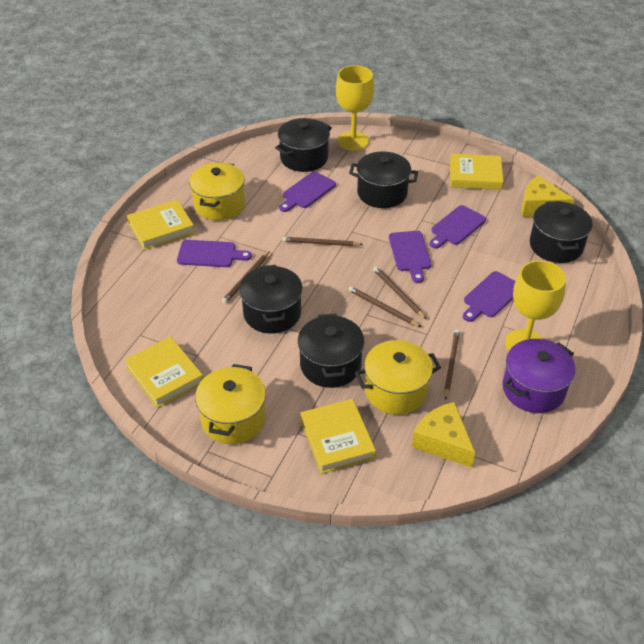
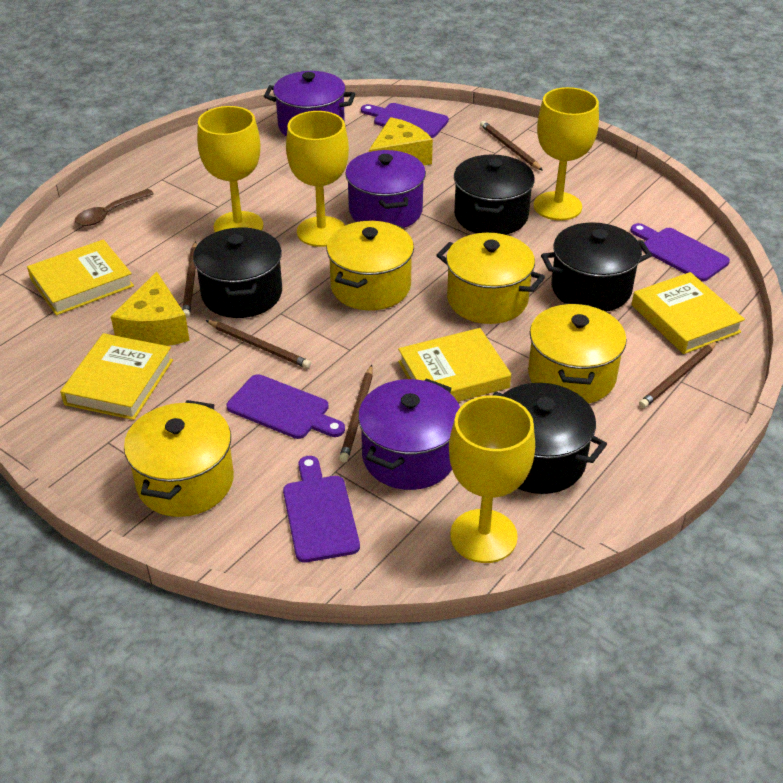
black pot: [239,265,303,334] [275,118,332,172] [298,314,364,388] [349,151,418,208] [530,201,593,263] = 5 -> [193,227,282,318] [454,154,535,235] [493,383,607,494] [541,222,652,312] = 4
brown spoon: none = 0 -> [75,189,154,226] = 1
purple cutting board: [177,240,252,267] [279,171,336,212] [389,231,432,283] [430,205,486,248] [463,271,515,322] = 5 -> [227,374,345,439] [283,456,360,563] [361,103,449,138] [631,223,730,282] = 4
purple pot: [503,339,576,413] = 1 -> [264,71,355,137] [345,150,426,228] [358,378,460,490] = 3
yellow goblet: [336,65,374,150] [505,260,566,351] = 2 -> [197,106,263,232] [286,111,349,247] [449,395,535,563] [533,87,599,221] = 4
yellow pot: [189,162,245,220] [195,364,266,444] [355,340,441,415] = 3 -> [124,400,234,517] [327,221,414,310] [436,233,545,324] [528,303,627,404] = 4

